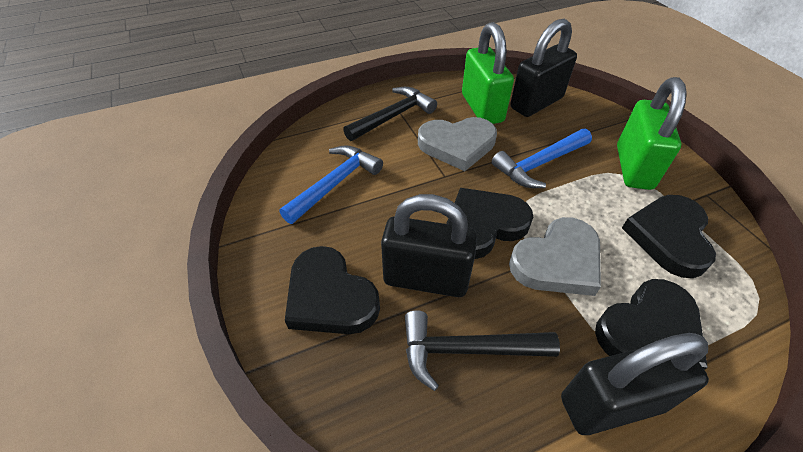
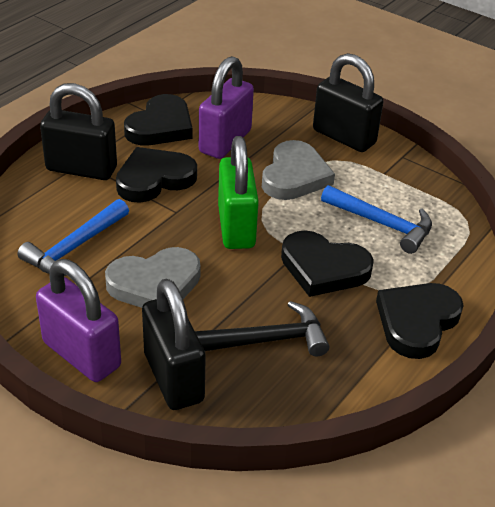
black hammer: [343,87,437,141] [405,310,560,391] = 2 -> [195,301,329,356] = 1
green padlock: [462,22,514,124] [617,77,687,190] = 2 -> [218,136,259,249] = 1
purple padlock: none = 0 -> [36,259,121,382] [199,56,254,159] = 2

